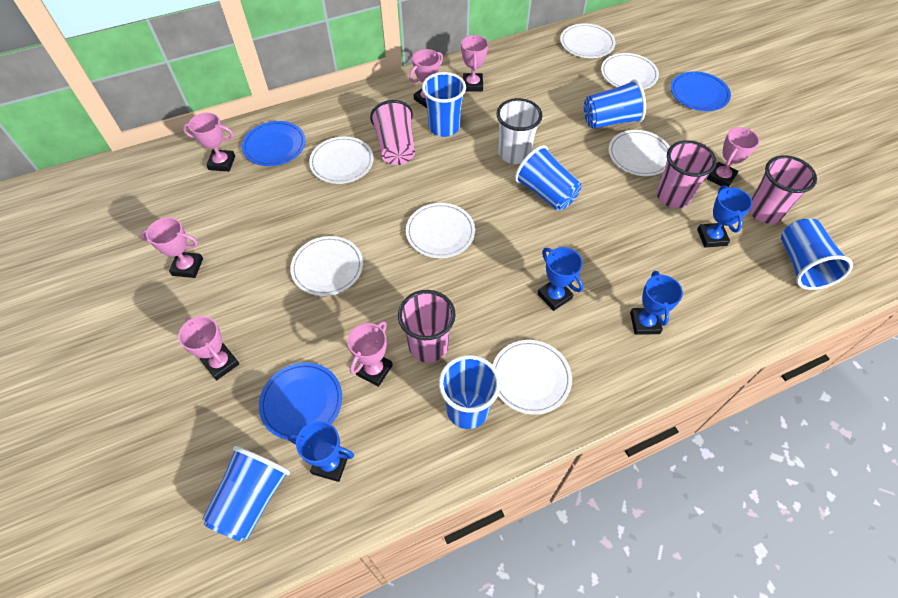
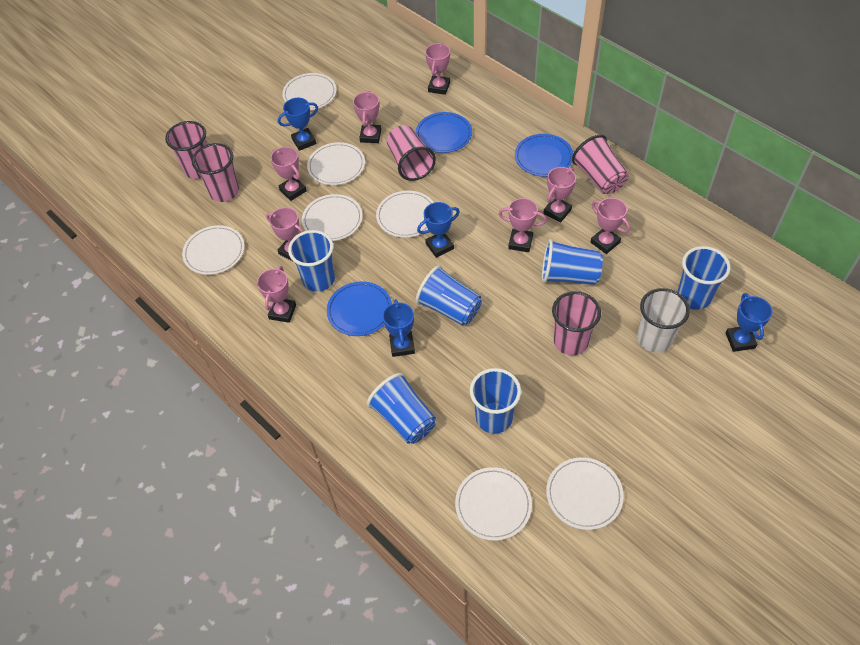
pink cup: [370,100,415,165] [398,290,456,363] [657,141,716,208] [749,156,817,224] = 4 -> [165,121,207,179] [192,143,239,202] [387,125,436,181] [552,291,601,355] [572,135,628,194] = 5
pink trophy: [141,217,203,278] [178,316,239,380] [183,112,235,171] [347,321,393,387] [409,49,443,108] [461,35,488,92] [707,127,759,187] = 7 -> [257,266,296,323] [266,207,304,262] [271,147,307,201] [353,91,381,143] [425,43,450,95] [499,198,547,252] [543,167,576,222] [591,198,630,254] = 8

